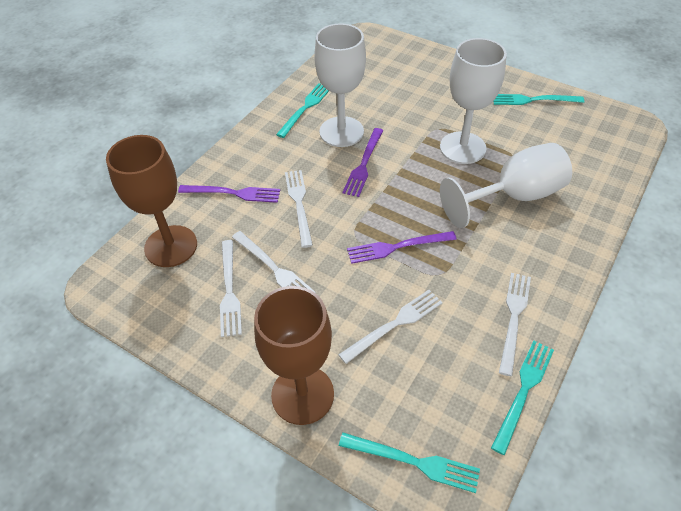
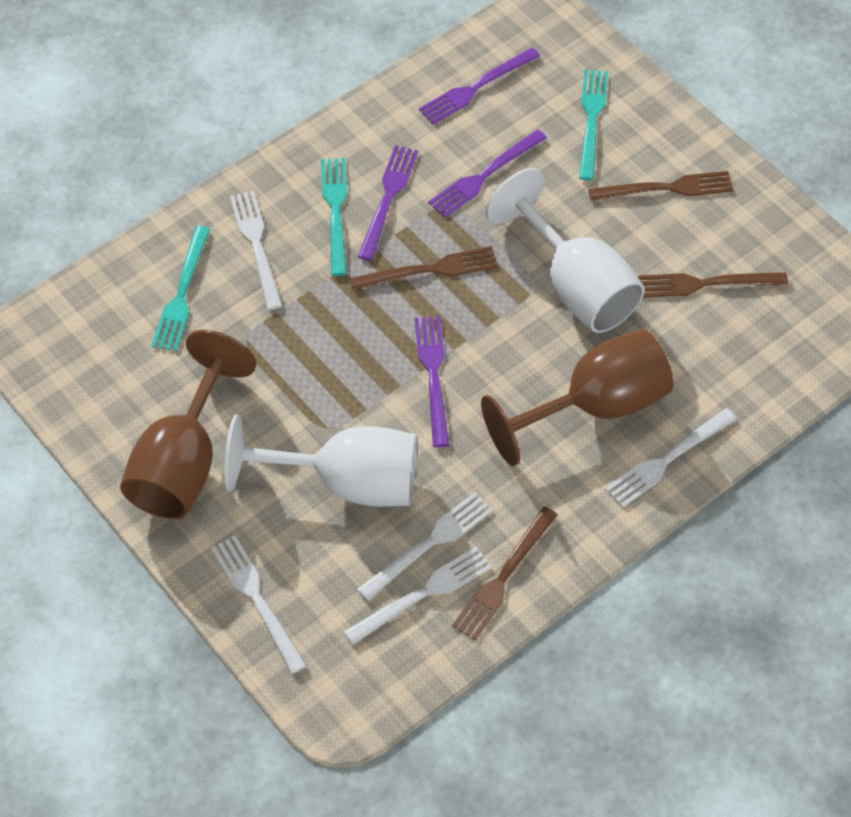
brown fork: none = 0 -> [350,246,498,290] [452,507,558,640] [588,171,733,201] [638,272,788,298] = 4
purple fork: [178,185,280,203] [342,128,383,197] [347,231,457,264] = 3 -> [358,145,418,261] [414,316,449,447] [419,48,540,124] [428,129,547,218] = 4
turquoise fork: [276,83,329,138] [339,433,480,493] [491,341,554,455] [493,94,584,105] = 4 -> [151,226,210,351] [321,158,347,276] [579,69,608,180] = 3
white goblet: [314,23,366,147] [440,38,507,164] [440,143,572,228] = 3 -> [225,415,417,507] [486,168,645,333] = 2

